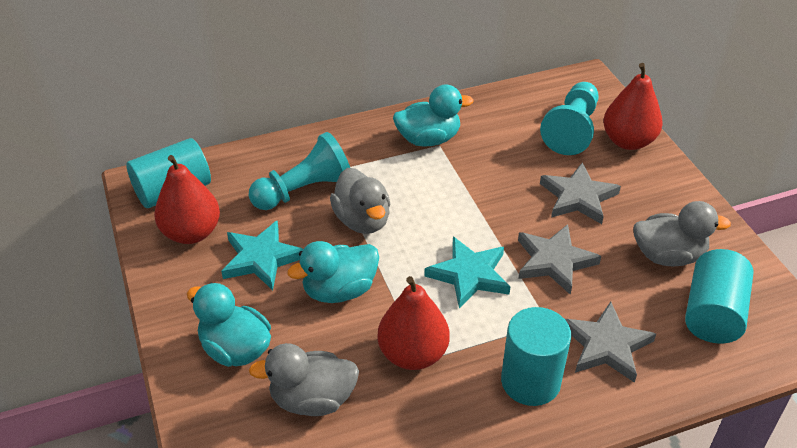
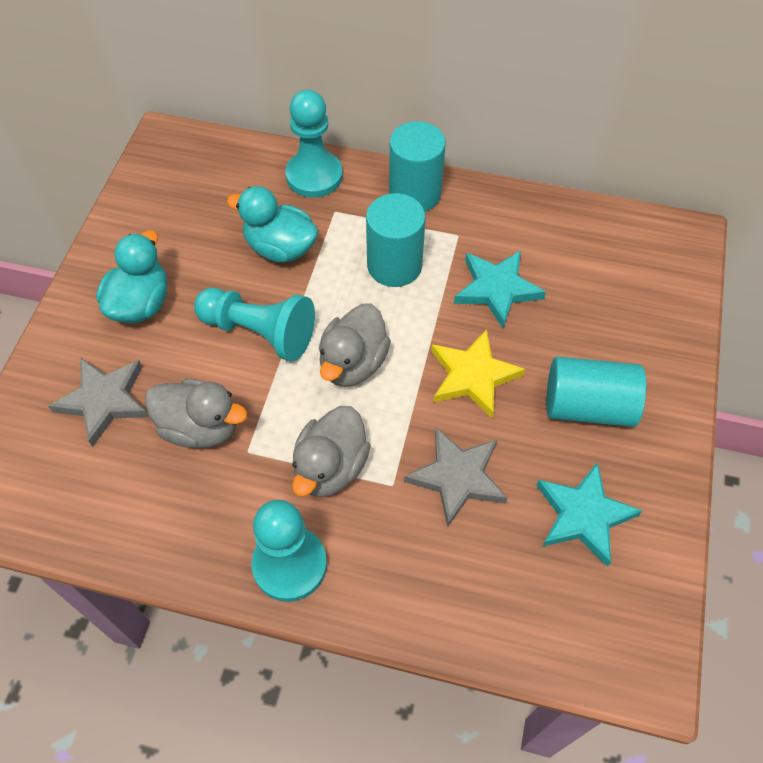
grey star: [518,224,601,295] [540,162,621,224] [565,302,656,383] = 3 -> [48,357,149,447] [404,428,508,527] = 2
red pear: [154,155,220,244] [377,276,449,370] [603,63,662,150] = 3 -> none = 0
turquoise duck: [187,283,271,367] [287,241,379,303] [393,84,473,147] = 3 -> [96,230,167,323] [227,186,319,262] = 2
turquoise pawn: [249,132,350,210] [540,82,599,155] = 2 -> [194,288,315,362] [251,500,327,602] [285,90,343,198] = 3
yellow star: none = 0 -> [431,329,525,418] = 1

